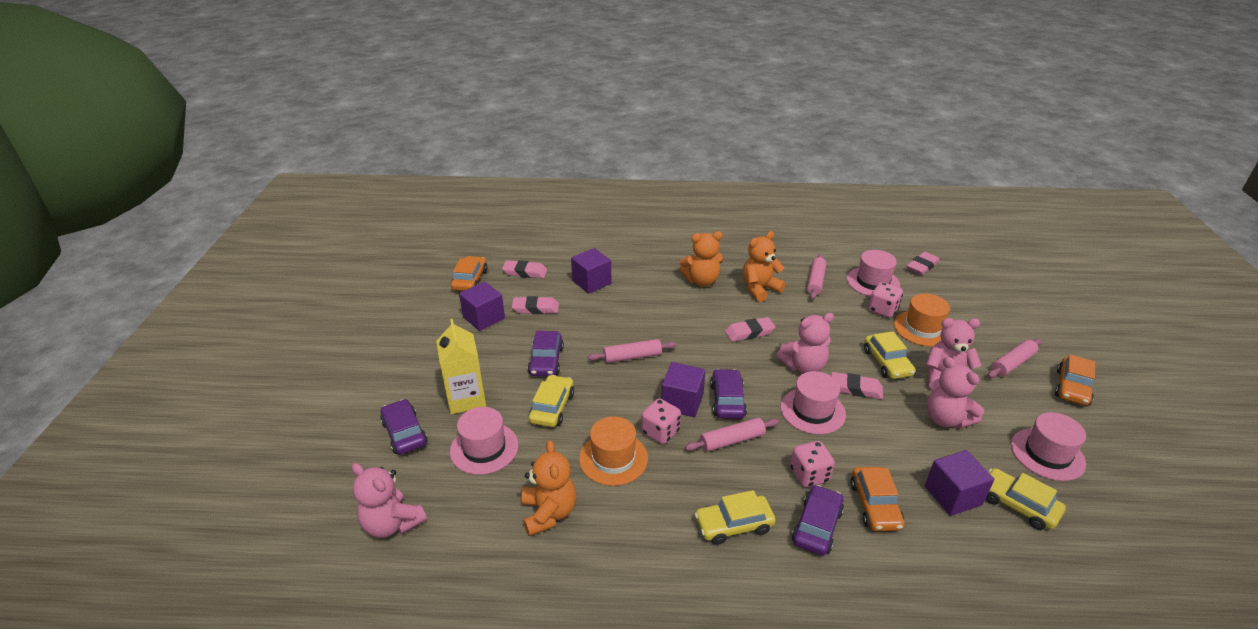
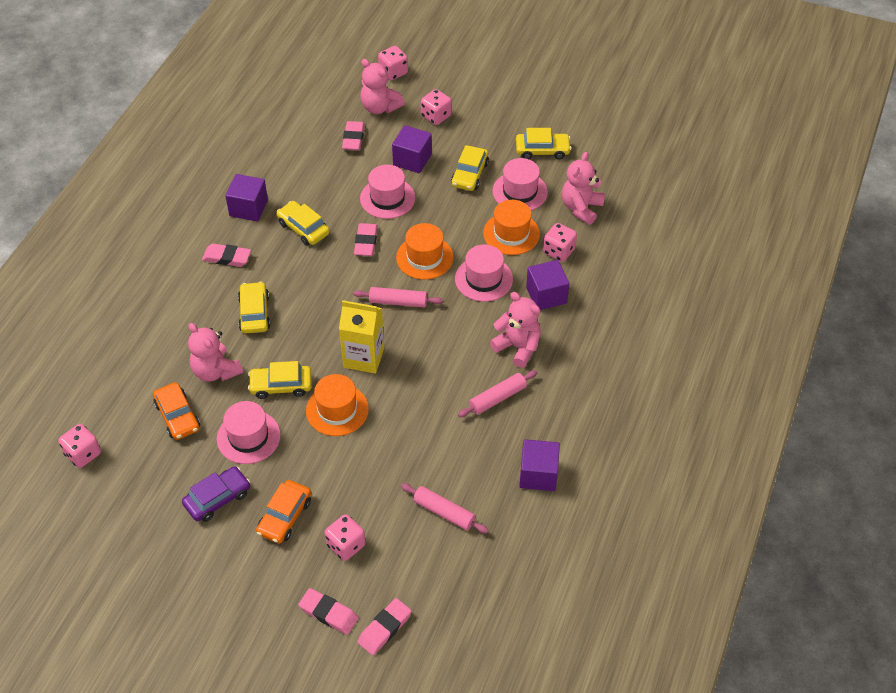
orange car: [451,256,488,291] [850,467,905,531] [1055,354,1095,406] = 3 -> [153,382,200,440] [256,480,311,544] = 2
orange hat: [579,417,648,486] [894,293,950,347] = 2 -> [306,374,369,436] [396,223,454,280] [483,200,540,255] = 3
orange teddy bear: [521,440,576,536] [680,231,723,286] [743,231,786,302] = 3 -> none = 0
pink dice: [641,399,681,444] [790,441,835,487] [869,282,903,318] = 3 -> [59,424,101,468] [325,514,366,561] [378,46,408,80] [421,89,452,125] [543,223,577,262] = 5
pink rolling pin: [588,339,677,363] [685,418,779,452] [807,254,826,300] [988,339,1042,378] = 4 -> [353,287,443,308] [401,483,489,533] [458,370,537,417] = 3
purple car: [380,399,428,455] [528,331,564,376] [710,369,747,419] [792,485,844,556] = 4 -> [182,466,250,522] = 1
yellow car: [529,375,574,427] [695,490,776,545] [864,331,916,379] [986,468,1066,530] = 4 -> [238,281,270,334] [248,361,311,399] [277,201,330,246] [451,145,489,191] [516,128,571,159] = 5

